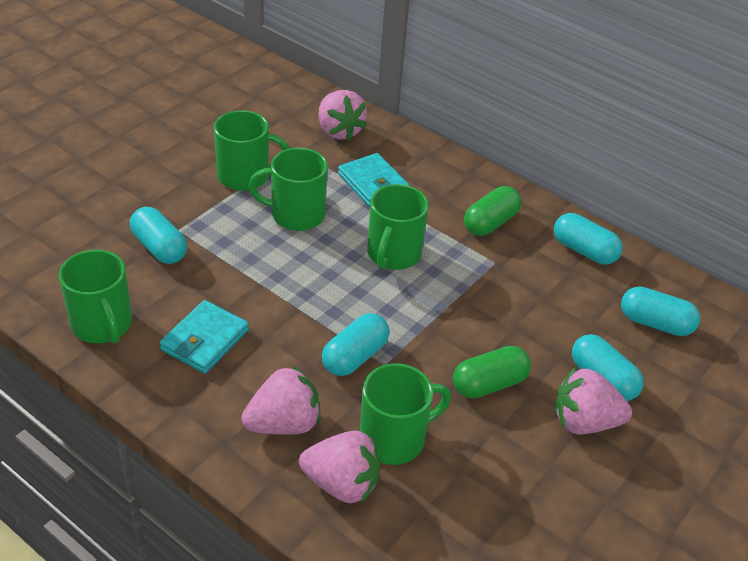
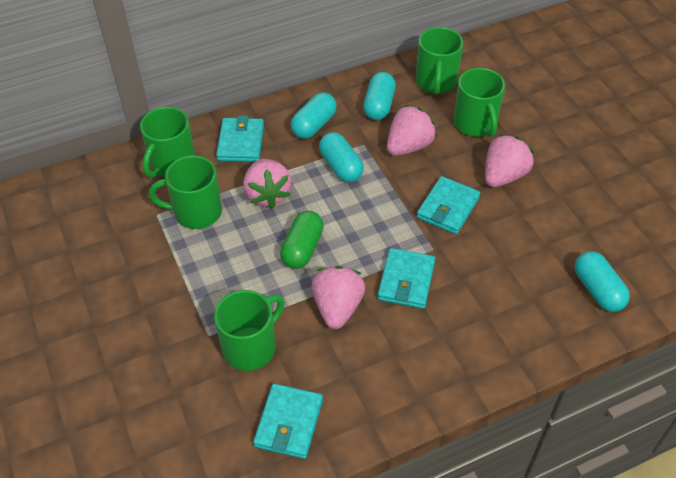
green capsule: [453,346,531,399] [464,186,521,236] = 2 -> [280,211,324,269] = 1
turquoise capsule: [130,207,187,264] [322,313,389,376] [554,213,623,265] [572,334,644,401] [621,287,700,336] = 5 -> [291,93,337,139] [319,132,364,182] [363,72,396,120] [574,251,630,312] = 4
turquoise wallet: [160,300,249,374] [338,153,410,207] = 2 -> [216,116,264,162] [253,384,323,459] [377,248,435,309] [417,176,480,234] = 4

